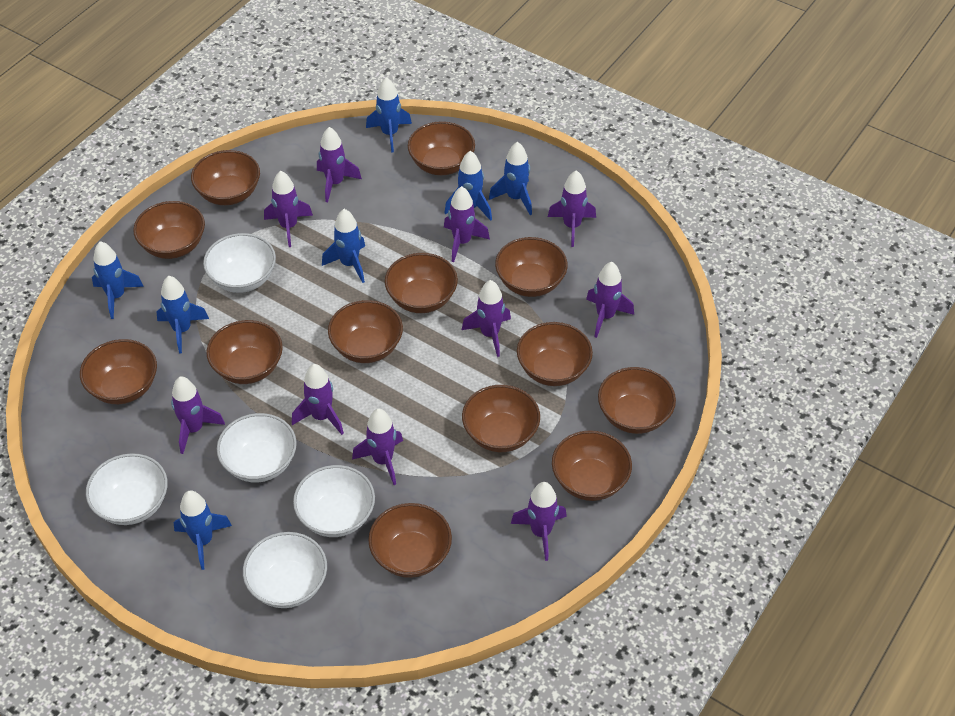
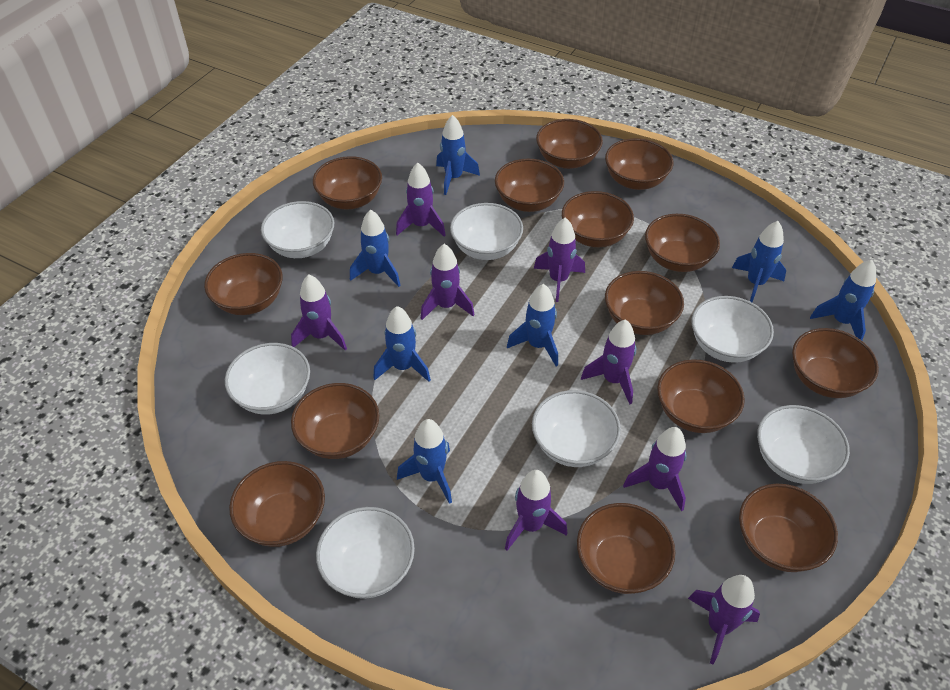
brown bowl: [80,339,157,404] [133,201,205,259] [191,150,260,205] [206,320,283,384] [328,300,403,363] [368,503,452,578] [385,253,458,313] [408,121,475,175] [462,385,540,452] [495,237,568,297] [517,322,593,386] [552,430,632,501] [598,367,676,434] = 13 -> [204,253,283,315] [229,461,325,547] [291,383,379,459] [313,156,382,210] [495,159,564,212] [536,119,603,169] [562,191,634,247] [577,503,675,594] [605,138,673,190] [605,271,684,335] [645,214,720,272] [657,359,745,433] [739,484,838,572] [792,328,879,398] = 14
purple rocket: [171,376,225,454] [264,171,313,247] [292,364,344,435] [317,127,362,202] [352,409,403,485] [444,186,490,262] [462,280,511,357] [511,482,567,561] [548,170,596,247] [586,262,634,338] = 10 -> [291,274,347,350] [396,163,446,237] [421,244,474,320] [505,470,567,551] [534,217,585,302] [581,319,636,404] [623,427,686,512] [688,575,760,664] = 8
white bowl: [86,453,168,525] [203,233,276,293] [217,413,297,483] [243,532,327,608] [293,465,375,537] = 5 -> [225,343,310,415] [261,201,334,258] [316,507,415,599] [450,203,523,260] [532,390,621,467] [692,296,774,363] [757,405,850,484] = 7

